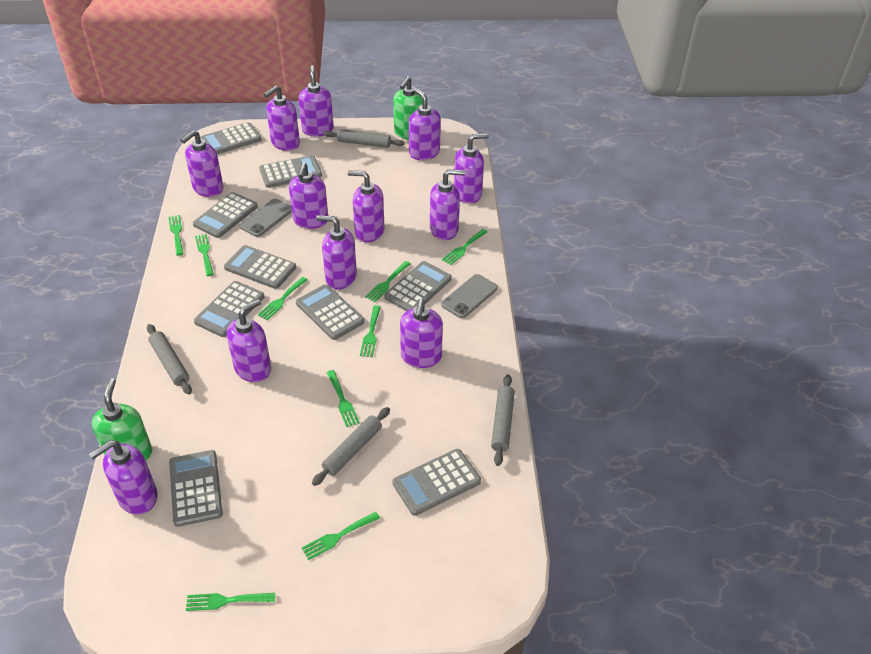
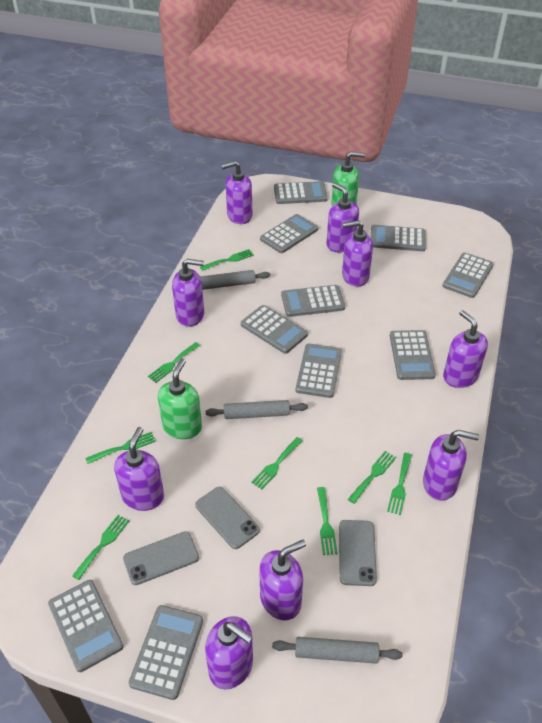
green fork: [169,215,184,256] [186,593,275,611] [195,234,214,276] [258,277,307,320] [301,512,380,560] [326,370,360,427] [360,305,381,357] [365,261,411,302] [442,229,487,265] = 9 -> [72,515,129,580] [85,432,156,464] [148,342,200,383] [200,249,254,271] [251,437,303,490] [317,487,338,555] [348,451,396,504] [387,453,412,515] = 8
grey calculator: [169,450,223,527] [193,192,258,238] [194,281,265,337] [200,122,262,154] [224,245,296,289] [259,155,322,188] [296,284,364,340] [384,261,452,311] [392,449,481,516] = 9 -> [48,580,124,672] [129,605,203,700] [241,305,308,354] [260,214,318,253] [274,181,328,204] [281,285,345,317] [296,344,342,398] [370,225,426,251] [390,330,436,380] [443,253,493,298] = 10
grey phone: [239,199,292,237] [441,274,498,318] = 2 -> [123,531,199,585] [195,487,260,549] [339,520,377,586] = 3
grey rolling pin: [147,324,192,395] [312,407,390,486] [324,129,405,148] [491,374,515,466] = 4 -> [200,270,270,290] [206,400,308,419] [272,637,402,664] = 3
purple soap dispenser: [89,440,158,515] [181,130,223,197] [227,299,271,382] [264,86,300,151] [289,162,328,229] [298,65,334,137] [316,215,357,289] [348,170,384,242] [400,299,443,368] [409,88,441,160] [430,169,465,240] [454,133,489,204] = 12 -> [114,427,164,511] [172,259,204,327] [205,616,253,690] [221,161,252,224] [259,540,306,620] [327,183,359,252] [342,220,373,287] [423,430,479,501] [443,310,488,388] = 9

